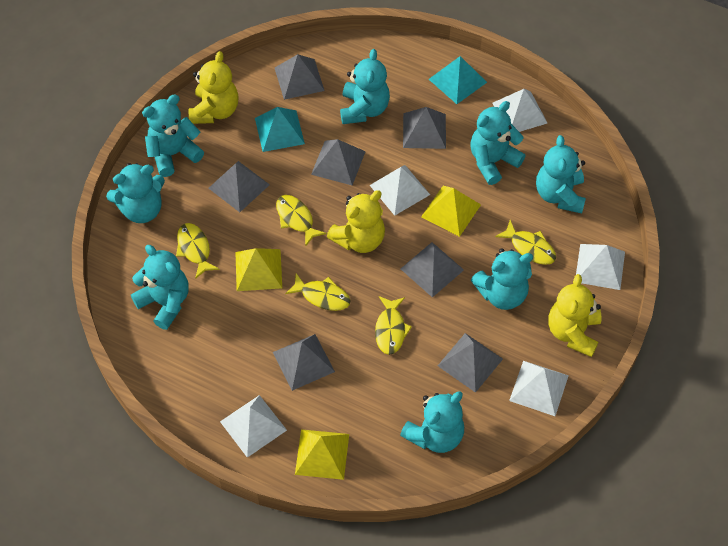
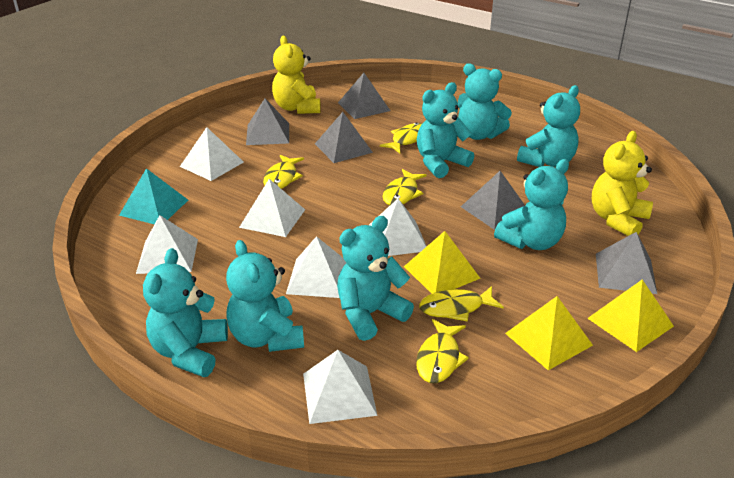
grey pyramid: [208,161,270,212] [273,334,335,391] [275,54,325,100] [311,139,366,185] [401,242,464,297] [403,107,446,149] [438,333,503,393] = 7 -> [246,99,289,145] [315,112,373,163] [338,73,390,119] [461,171,525,230] [596,232,657,294] = 5
turquoise pyramid: [255,107,305,152] [429,56,487,104] = 2 -> [119,168,188,224] = 1
turquoise teddy bear: [106,163,165,223] [131,245,189,330] [142,95,204,177] [340,49,390,124] [400,391,464,453] [470,101,525,185] [471,248,533,310] [536,135,586,214] = 8 -> [143,248,228,377] [226,240,304,352] [337,216,414,341] [417,82,474,178] [458,63,512,140] [494,159,569,250] [517,85,580,167] = 7
white pyramid: [220,395,287,458] [370,165,430,216] [492,89,547,132] [509,361,569,416] [576,244,625,290] = 5 -> [136,215,198,274] [180,127,244,181] [239,179,305,237] [286,236,346,298] [303,350,378,424] [369,199,427,256] = 6
yellow teddy bear: [189,51,239,124] [327,190,385,253] [548,274,602,357] = 3 -> [272,35,321,114] [592,131,653,236] = 2

